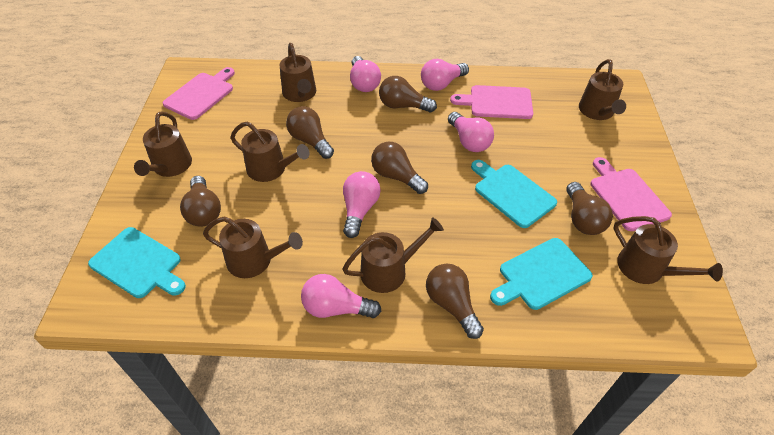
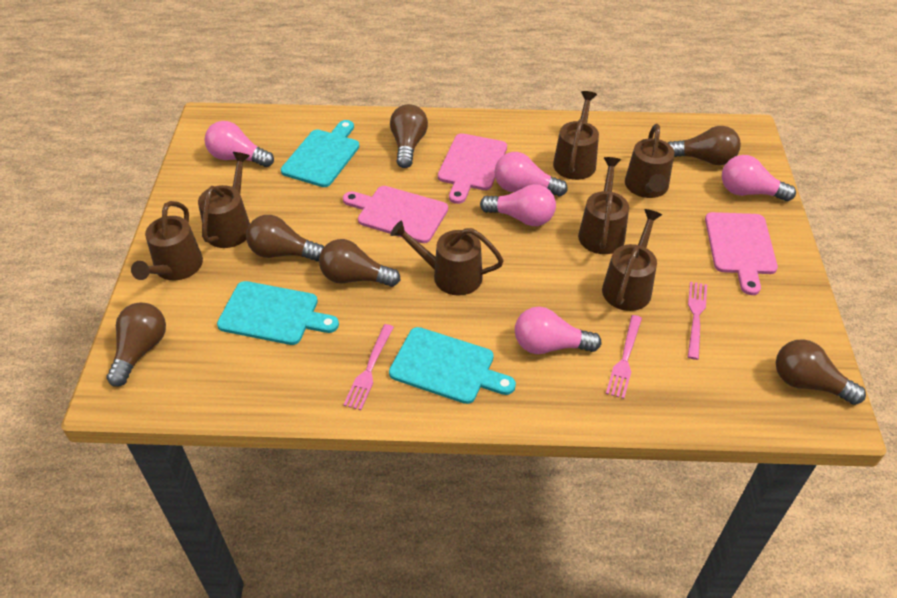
pink fork: none = 0 -> [343,324,394,410] [606,315,642,399] [688,282,707,360] = 3

